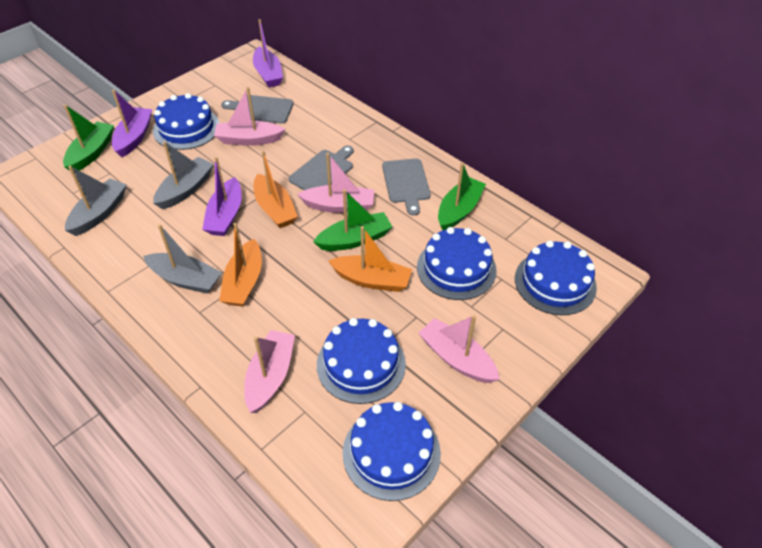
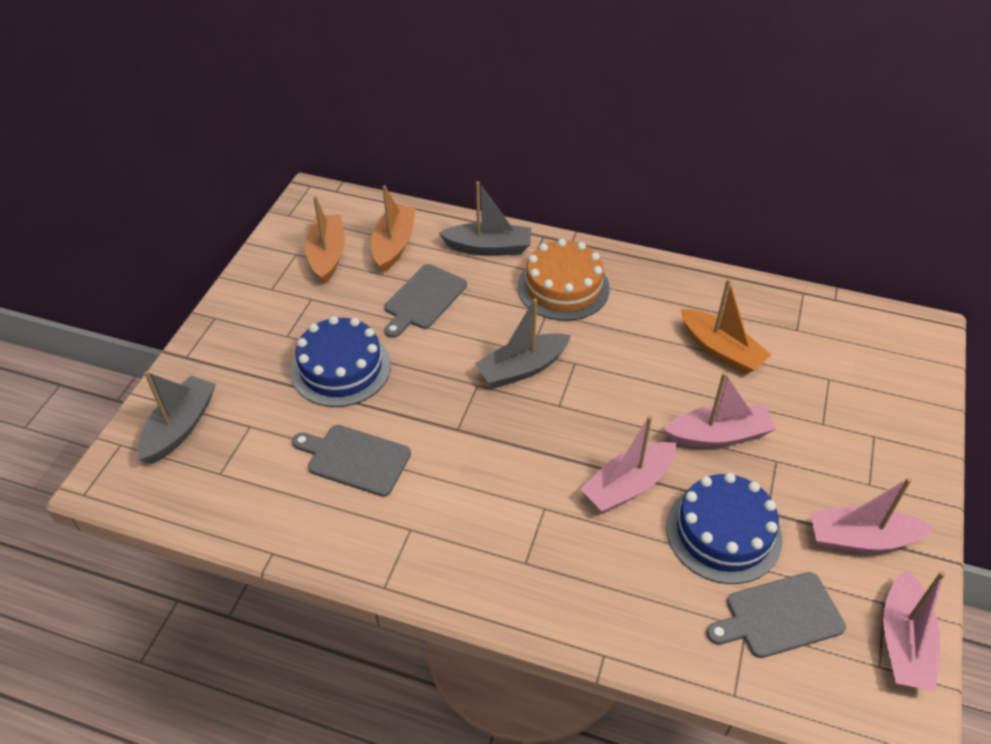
blue cake: [153,93,219,150] [317,318,406,404] [343,402,441,501] [417,227,497,300] [515,240,597,315] = 5 -> [291,316,391,407] [666,473,782,584] = 2
green boat: [63,105,114,173] [313,189,392,251] [438,163,486,230] = 3 -> none = 0
orange cake: none = 0 -> [517,239,610,321] = 1
purple boat: [112,89,152,157] [202,157,242,236] [253,19,283,87] = 3 -> none = 0

